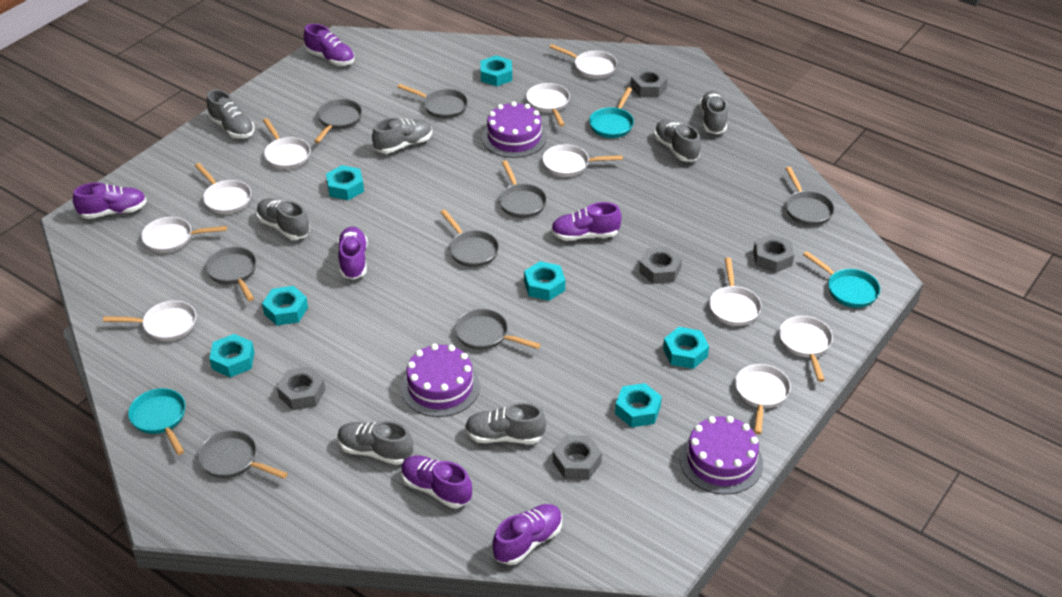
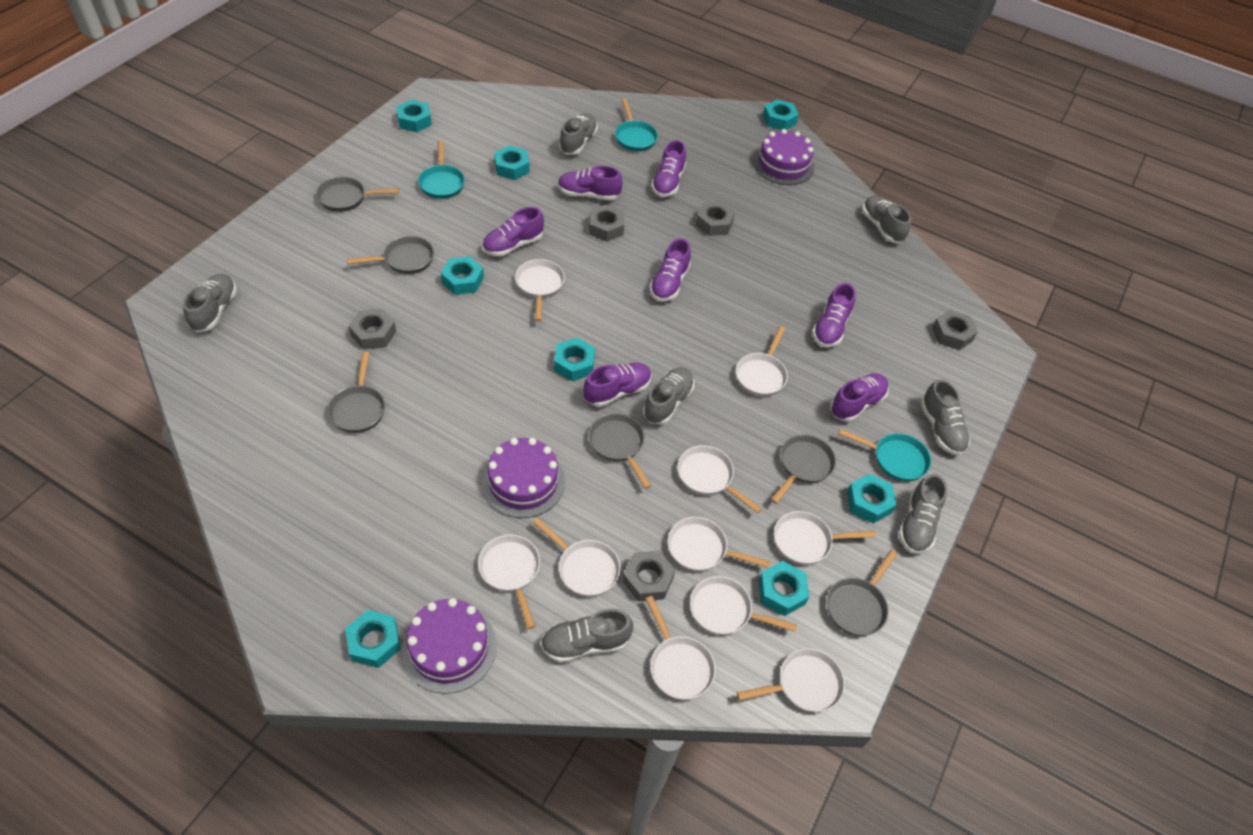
grey pan: [198,430,288,479] [205,247,257,301] [314,99,362,143] [397,84,468,119] [440,210,499,267] [455,309,541,350] [499,161,547,218] [785,167,834,226] = 8 -> [316,177,399,212] [327,352,385,433] [347,236,434,274] [589,413,651,489] [771,434,836,504] [827,550,897,636] = 6
purple shoe: [73,182,147,219] [304,24,354,66] [337,227,368,280] [401,455,472,508] [492,504,562,565] [551,202,621,241] = 6 -> [482,207,544,257] [558,166,623,200] [583,363,652,407] [649,238,691,302] [651,140,686,197] [812,283,856,347] [830,373,889,422] = 7
turquoise nut: [209,334,254,378] [262,286,308,326] [326,165,364,200] [480,56,512,86] [524,261,565,301] [615,383,662,427] [663,327,709,369] = 7 -> [345,610,401,668] [396,100,432,132] [441,256,484,295] [494,145,530,180] [554,338,595,381] [759,561,809,616] [763,100,799,130] [847,474,897,523] = 8

